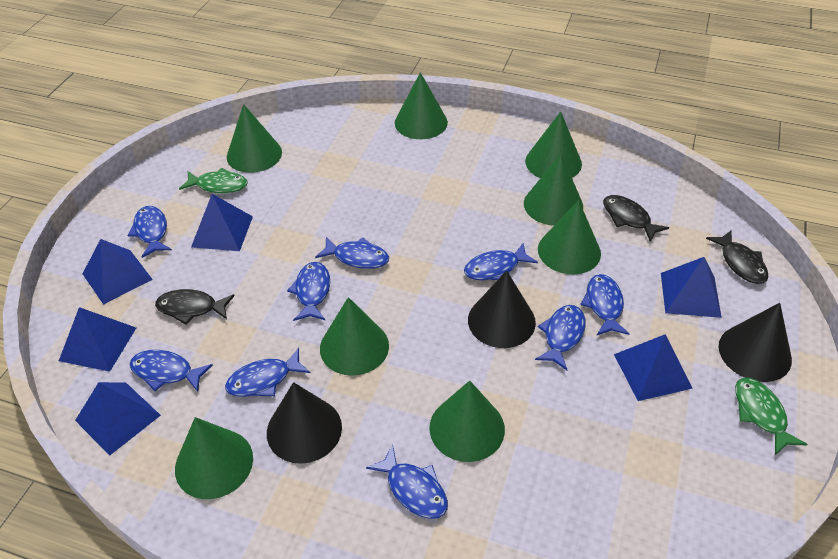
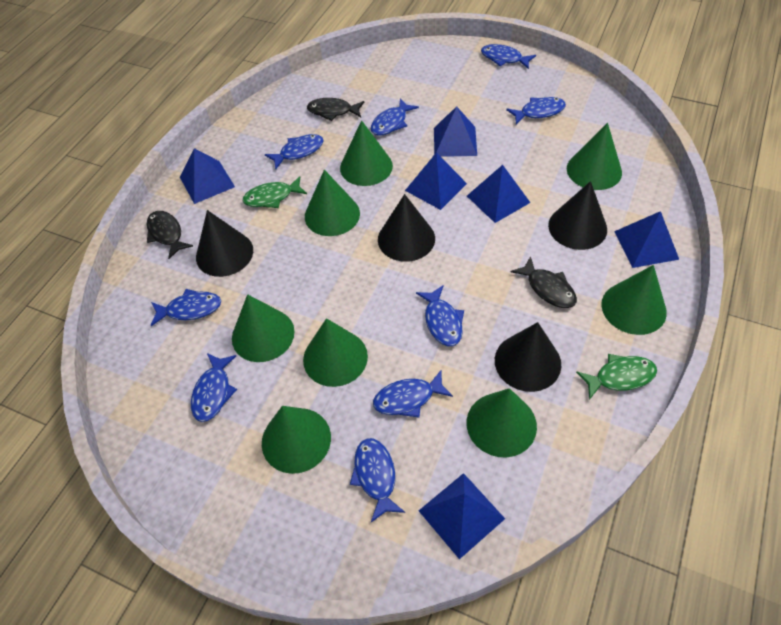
black cone: [267,382,342,464] [468,271,536,348] [719,303,792,382] = 3 -> [196,210,253,277] [378,194,435,262] [495,322,561,392] [548,181,607,250] = 4

